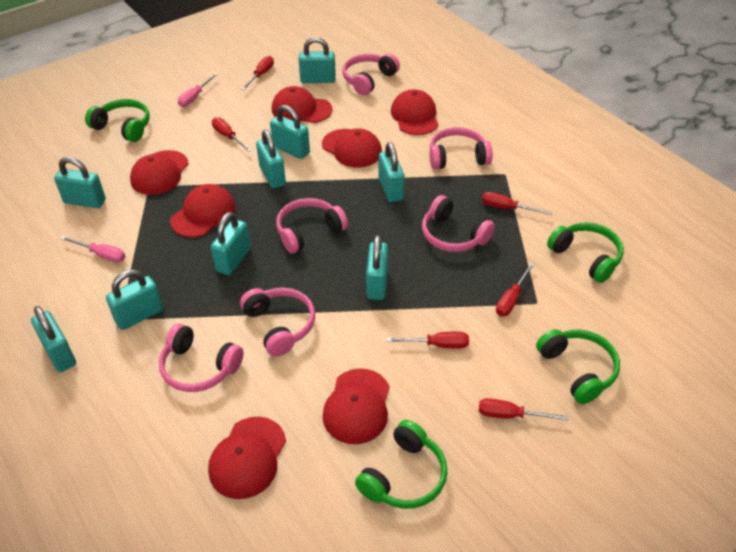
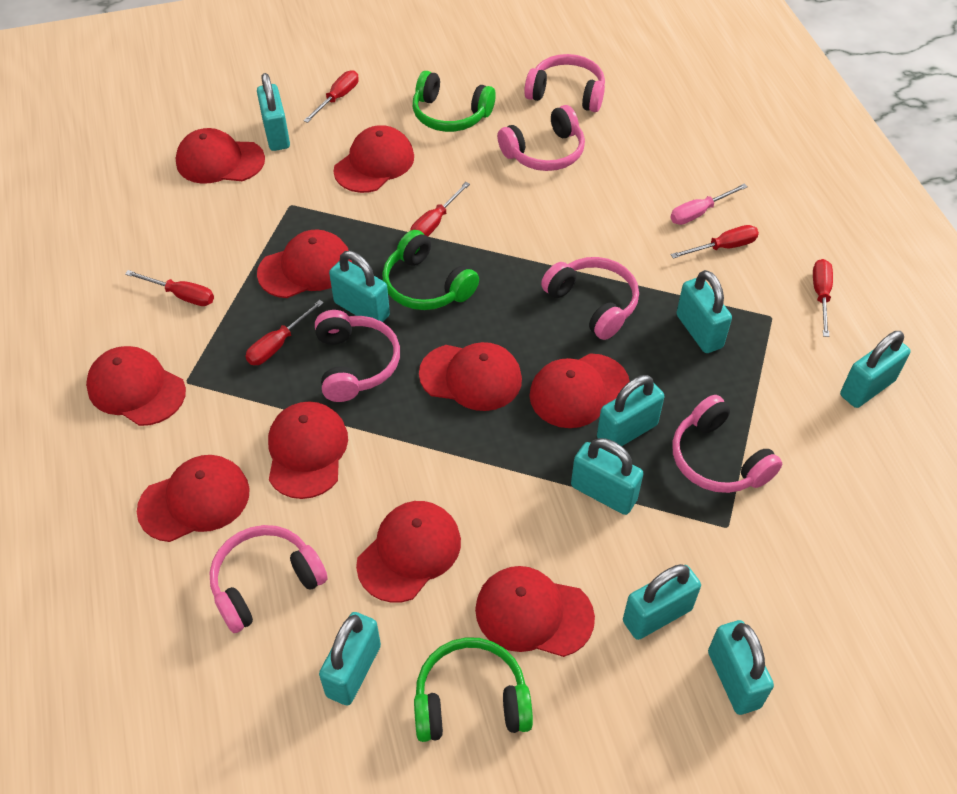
green headphones: [85,99,150,142] [355,420,448,509] [536,329,620,404] [547,222,624,283] = 4 -> [382,230,479,310] [413,71,496,132] [414,637,533,742] = 3
pink screwdriver: [61,236,126,263] [178,73,218,107] = 2 -> [670,184,748,225] = 1
red cap: [130,150,189,195] [170,184,235,237] [208,417,286,499] [272,86,332,123] [322,128,382,168] [322,368,389,444] [391,89,439,135] = 7 -> [86,346,186,426] [137,455,250,542] [176,128,265,184] [257,229,352,298] [268,402,348,499] [333,125,414,193] [356,501,461,603] [419,342,522,411] [475,566,595,657] [529,353,630,428] = 10

